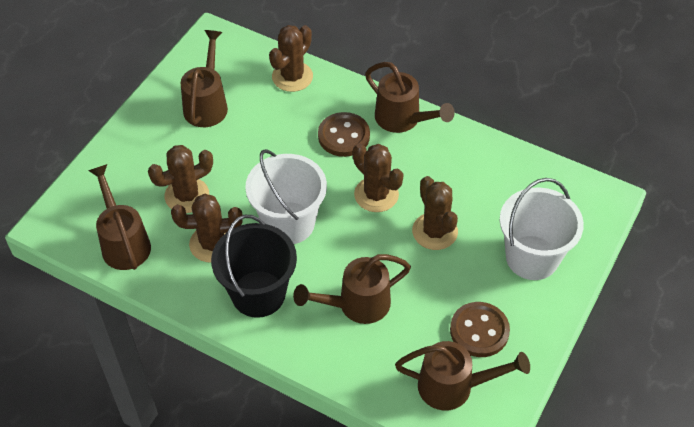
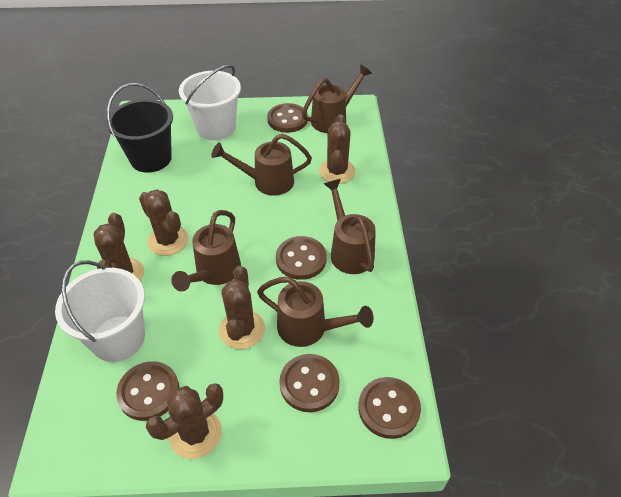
brown button: [318,112,370,157] [450,302,510,357] = 2 -> [116,361,179,421] [267,103,308,133] [276,236,326,280] [279,354,340,412] [358,377,421,439] = 5

